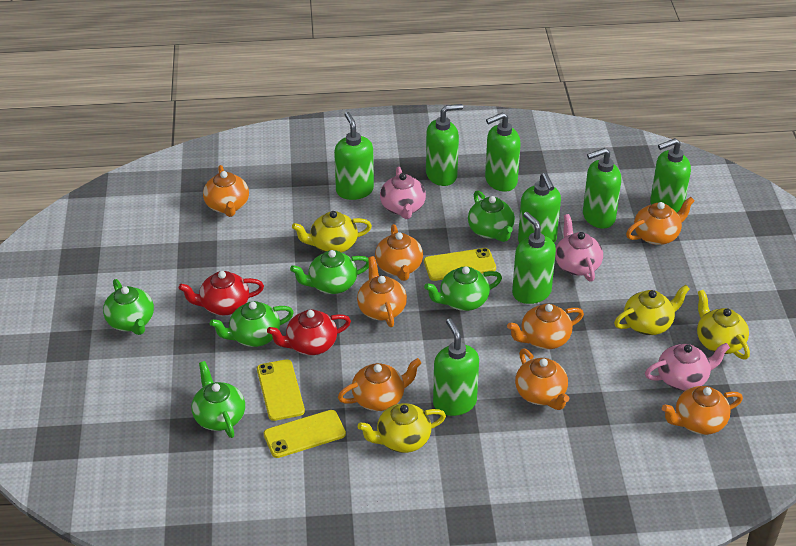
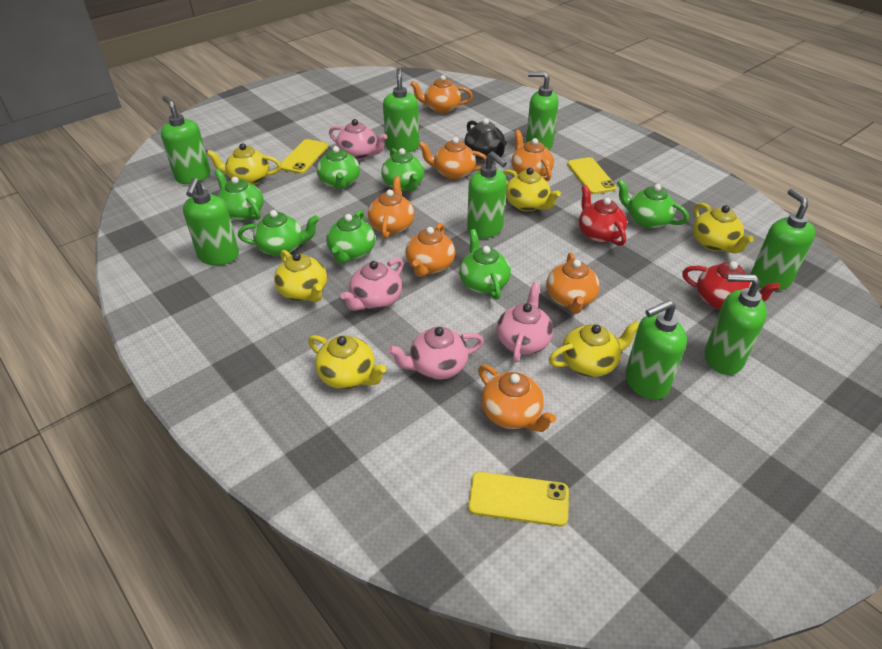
black teapot: none = 0 -> [464,119,507,160] = 1
green teapot: [103,279,154,335] [191,361,245,438] [210,301,294,347] [290,250,369,294] [424,266,502,311] [468,190,515,242] = 6 -> [214,169,263,221] [238,210,319,256] [317,145,360,190] [326,210,375,264] [381,148,424,191] [459,229,511,300] [617,180,689,229] = 7
orange teapot: [203,165,249,217] [338,358,421,411] [357,256,407,327] [375,224,423,281] [507,304,584,349] [515,349,569,410] [626,197,695,245] [662,386,743,435] = 8 -> [368,176,414,239] [406,223,455,277] [410,75,473,113] [418,137,486,180] [478,365,556,432] [511,130,554,181] [546,252,600,314] = 7
pink teapot: [380,167,426,219] [555,214,603,282] [645,343,730,391] = 3 -> [329,119,387,160] [340,258,403,311] [388,327,484,380] [497,282,553,363] = 4
yellow teapot: [292,211,372,253] [358,403,446,453] [614,285,690,335] [697,290,750,359] = 4 -> [207,143,282,185] [274,250,327,302] [308,335,386,389] [503,168,561,212] [549,321,639,377] [693,203,754,253] = 6

